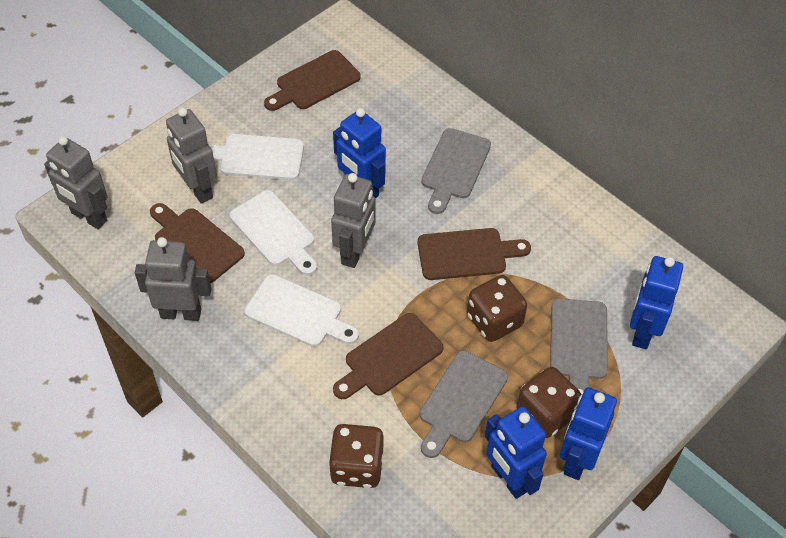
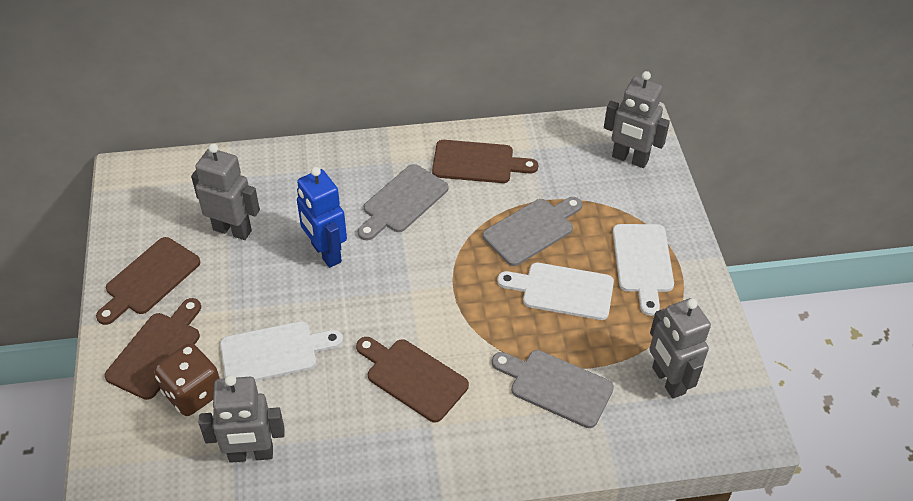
blue robot: [333,108,386,199] [485,406,547,499] [560,387,617,480] [630,256,683,349] = 4 -> [297,167,347,268] = 1
brown dice: [329,424,384,488] [467,275,527,342] [516,367,582,438] = 3 -> [154,343,220,416] = 1

